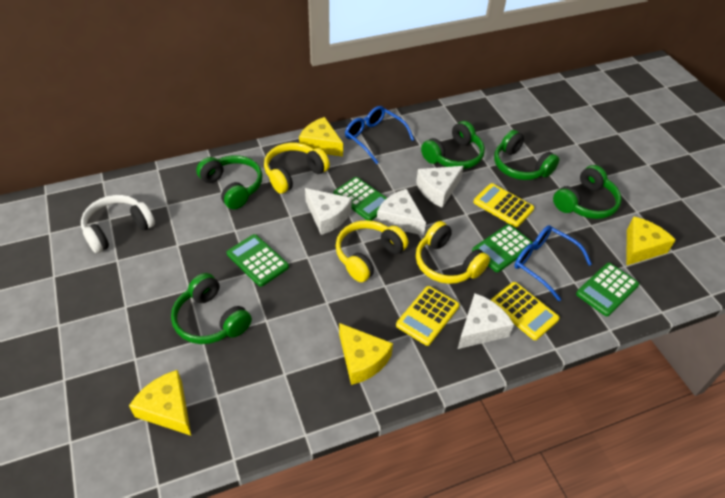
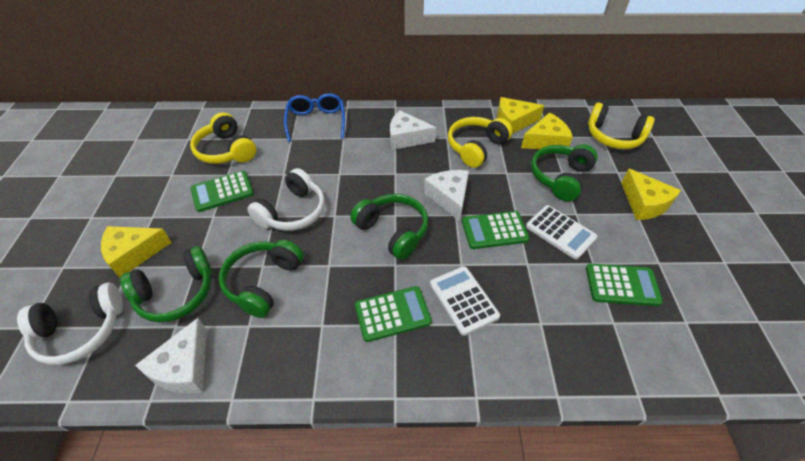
blue glasses: [345,106,414,164] [514,225,592,301] = 2 -> [284,93,345,142] = 1
green headphones: [171,273,252,344] [196,155,263,209] [421,121,485,169] [494,130,559,180] [553,165,622,219] = 5 -> [120,246,212,322] [219,240,304,318] [350,194,428,260] [531,144,598,201] = 4
white calculator: none = 0 -> [430,266,500,336] [526,205,597,259] = 2
white cheese: [305,188,352,235] [377,189,426,236] [416,166,464,208] [458,293,514,349] = 4 -> [135,318,207,394] [390,110,436,150] [424,170,469,221] = 3
white headphones: [81,195,155,253] = 1 -> [17,283,123,365] [247,168,325,231] = 2
yellow calculator: [396,286,459,346] [473,183,534,227] [491,282,560,340] = 3 -> none = 0

